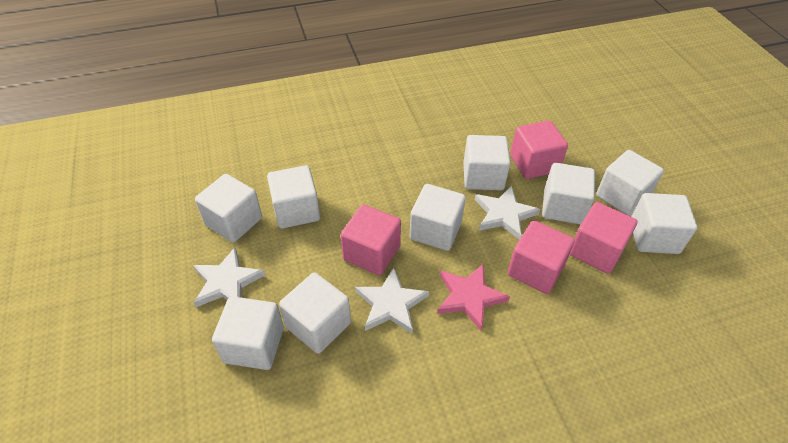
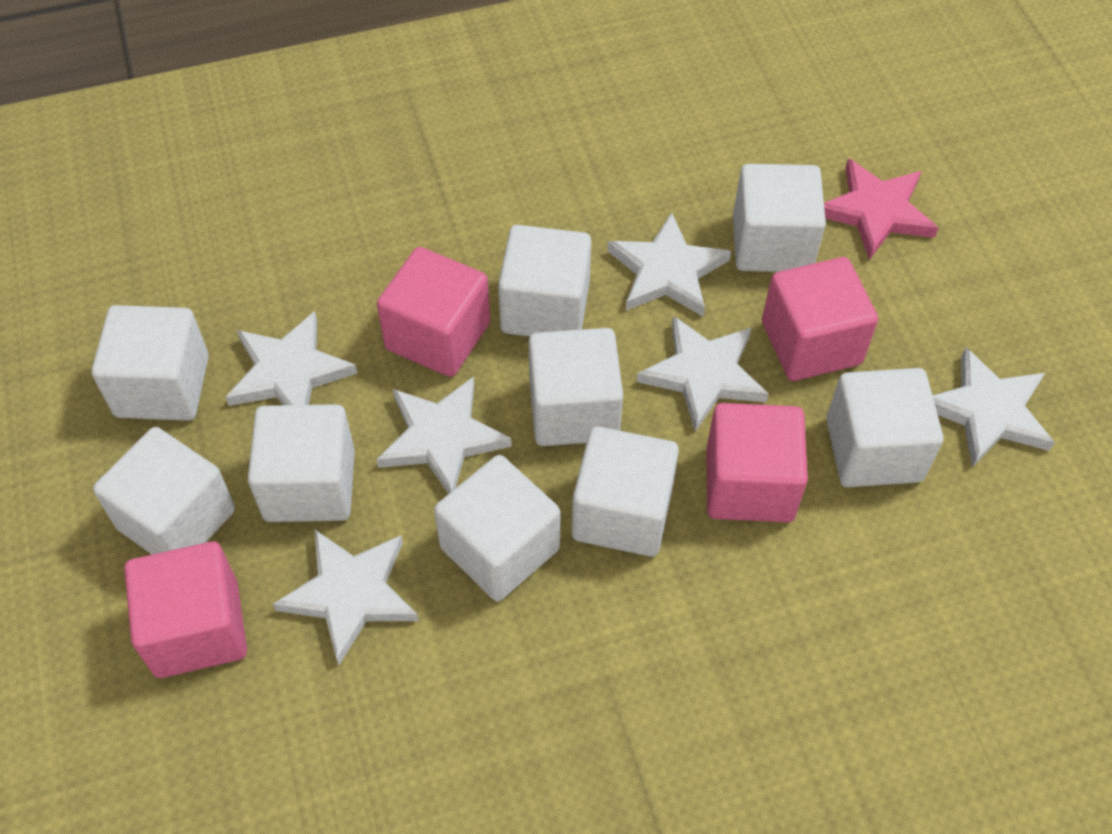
white star: [193,247,265,307] [355,267,429,334] [475,185,540,240] = 3 -> [225,311,357,406] [273,530,419,665] [376,376,512,494] [607,212,731,317] [637,316,769,432] [932,347,1055,467] = 6

